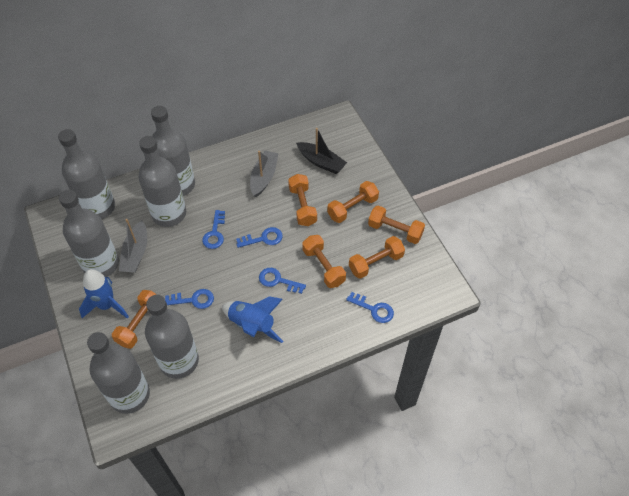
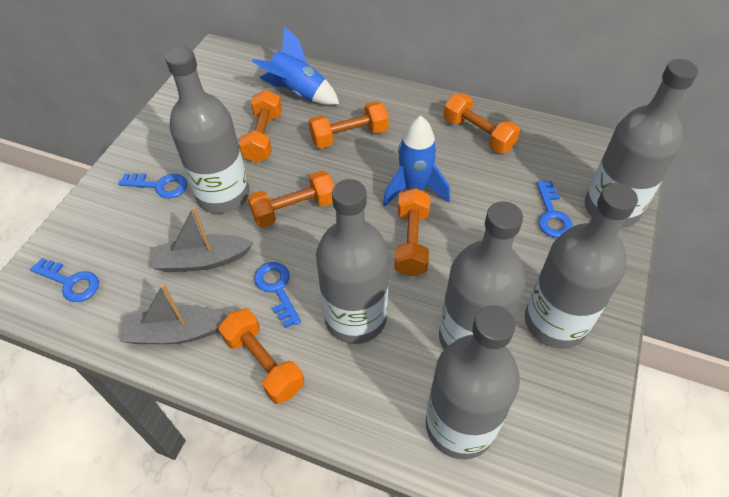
black boat: [296,128,347,174] = 1 -> none = 0
blue key: [165,289,214,309] [202,210,225,249] [236,227,283,248] [259,268,306,294] [346,292,394,323] = 5 -> [30,258,99,302] [118,173,187,198] [254,262,301,328] [537,181,573,238] = 4

